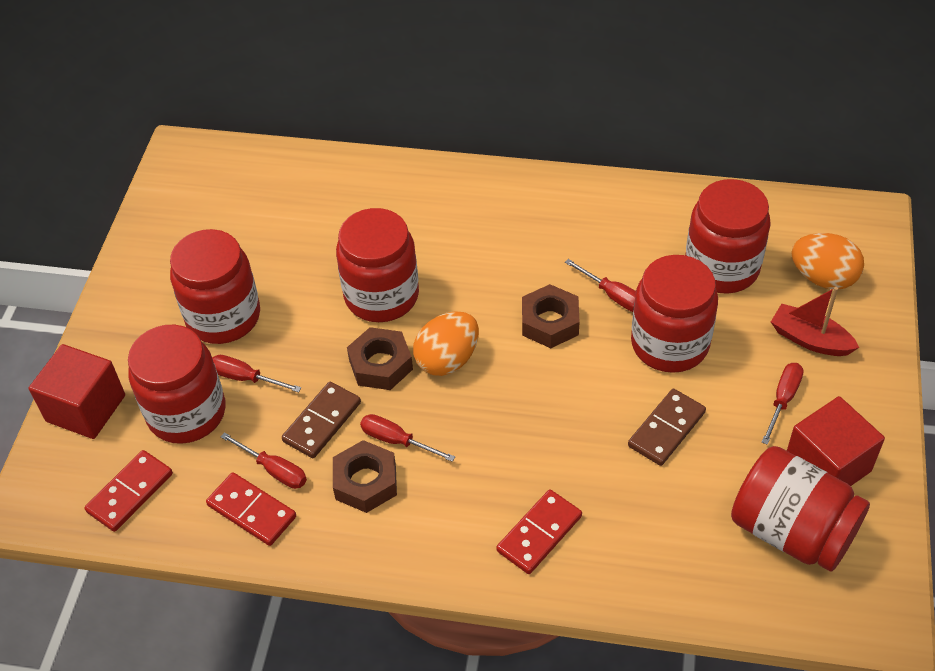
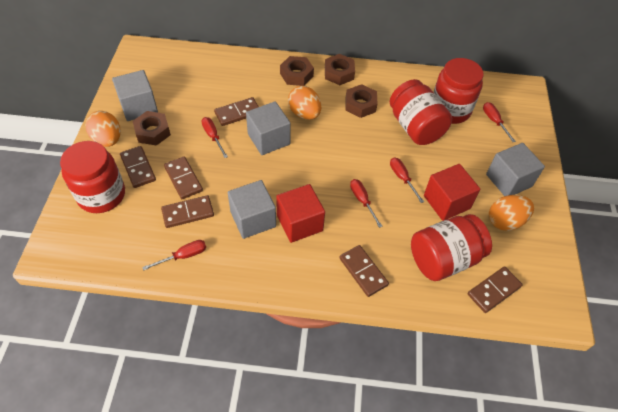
brown domino: [282,382,361,458] [628,389,706,466] = 2 -> [120,146,156,188] [161,195,214,228] [164,156,203,199] [214,97,259,126] [339,245,389,297] [468,266,523,313] = 6
brown nut: [333,440,397,513] [347,327,413,390] [522,284,579,348] = 3 -> [133,111,171,146] [280,56,314,86] [325,54,355,85] [346,84,378,118] = 4
grey cube: none = 0 -> [112,70,158,121] [228,180,276,239] [246,101,291,155] [486,143,545,196] = 4
orange egg: [413,312,479,376] [791,233,864,290] = 2 -> [85,111,121,147] [288,86,321,120] [489,195,534,231] = 3
red boat: [771,287,859,356] = 1 -> none = 0
red domino: [85,450,173,532] [206,472,296,546] [496,490,582,574] = 3 -> none = 0
red jar: [128,325,226,444] [170,229,260,344] [336,208,419,322] [631,255,718,373] [685,179,771,293] [731,446,870,572] = 6 -> [60,141,125,213] [390,79,452,145] [411,214,492,281] [434,58,484,124] = 4

